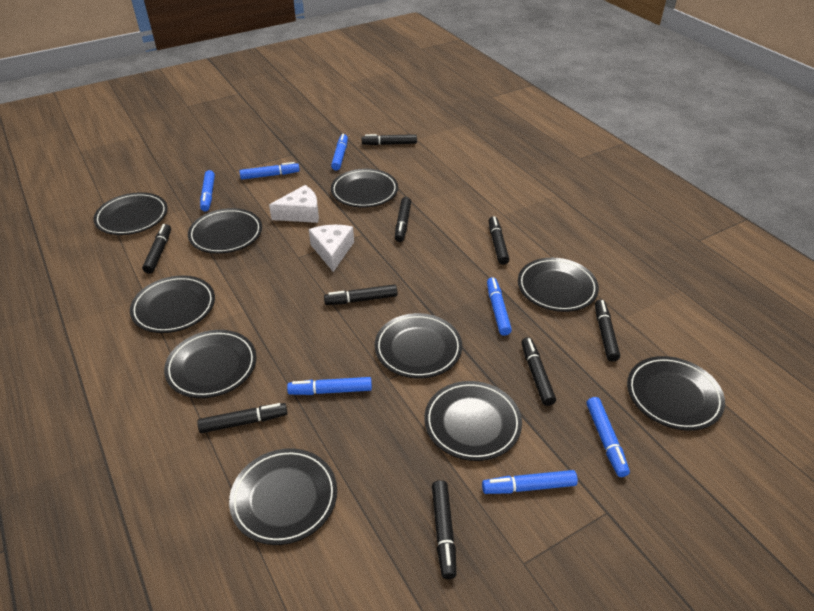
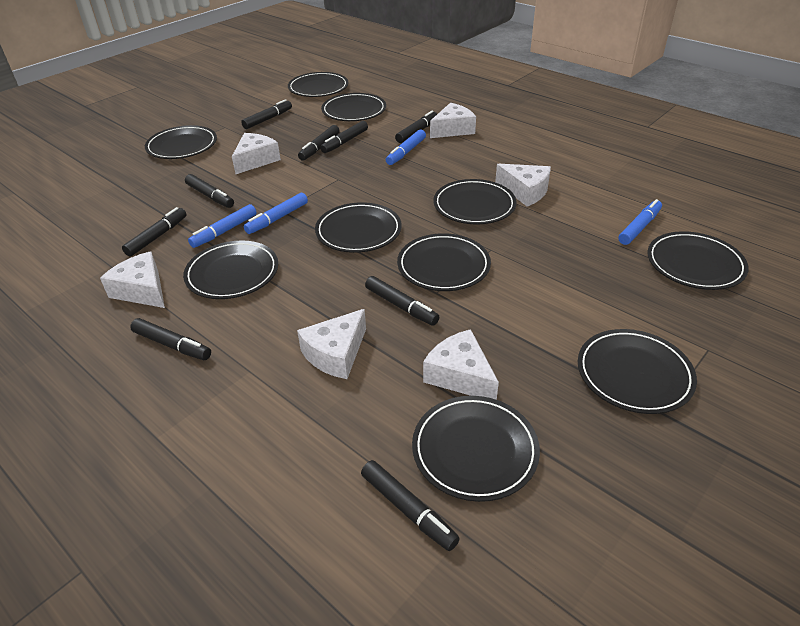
blue marker: [200,170,215,211] [239,162,300,180] [287,377,372,395] [331,134,348,170] [482,470,578,494] [487,277,512,336] [587,397,630,477] = 7 -> [188,204,257,248] [244,193,308,234] [386,129,426,165] [618,199,662,245] = 4
white cheese: [269,185,319,223] [309,225,354,272] = 2 -> [100,251,165,308] [232,133,281,174] [297,309,366,379] [423,329,499,400] [430,103,476,138] [495,164,551,207] = 6

